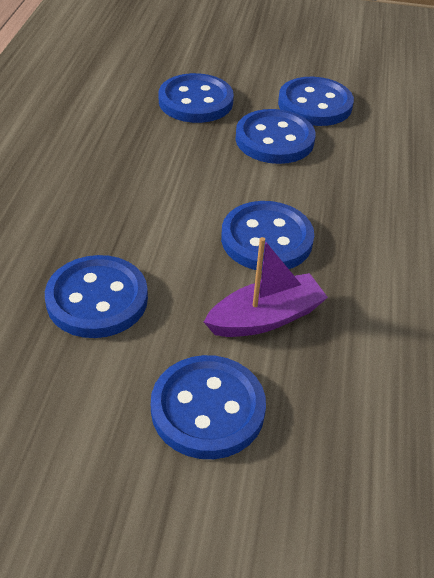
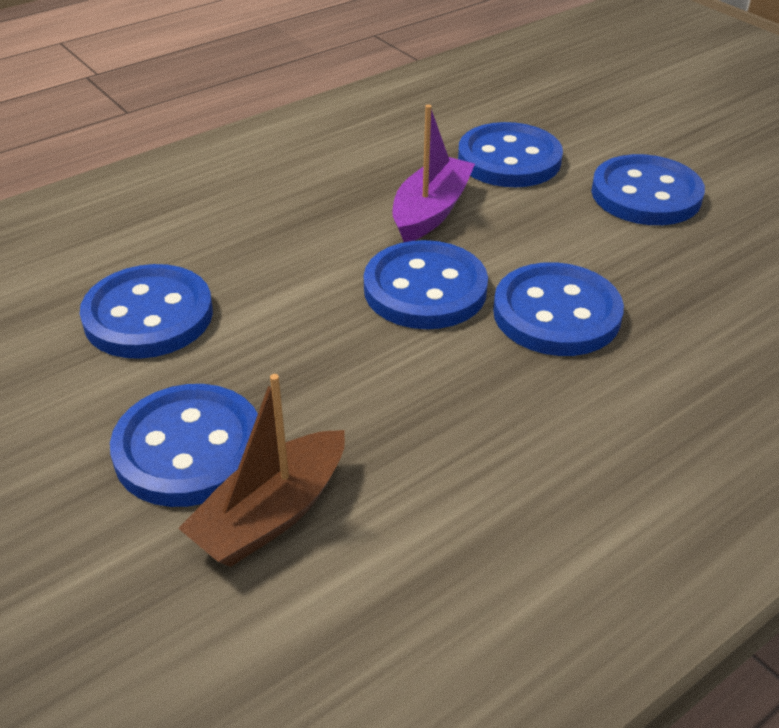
brown boat: none = 0 -> [178,374,345,567] = 1

